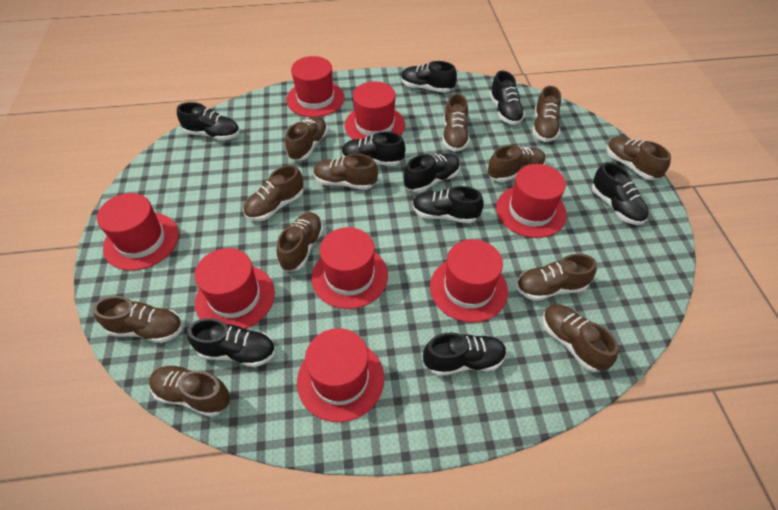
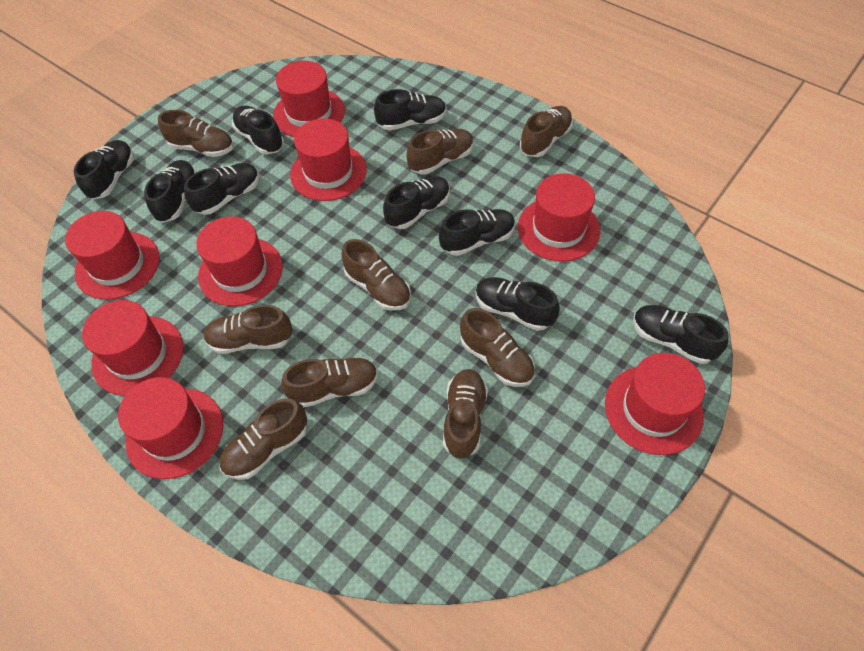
brown shoe: [93,296,183,343] [149,365,230,417] [243,165,303,221] [276,212,324,271] [285,116,328,161] [314,154,378,190] [442,94,470,152] [488,145,546,182] [516,254,597,301] [532,86,561,142] [542,304,618,372] [606,136,671,180] = 12 -> [158,110,234,157] [203,305,293,354] [219,398,307,480] [281,357,378,407] [341,239,411,311] [407,129,474,174] [443,369,488,459] [460,308,535,387] [520,106,573,157] = 9

